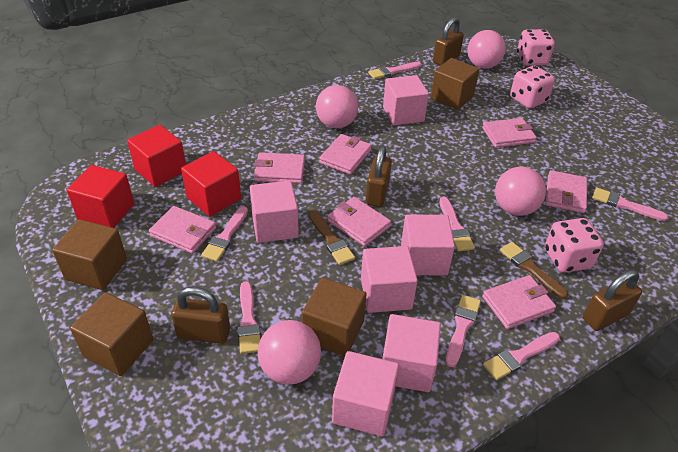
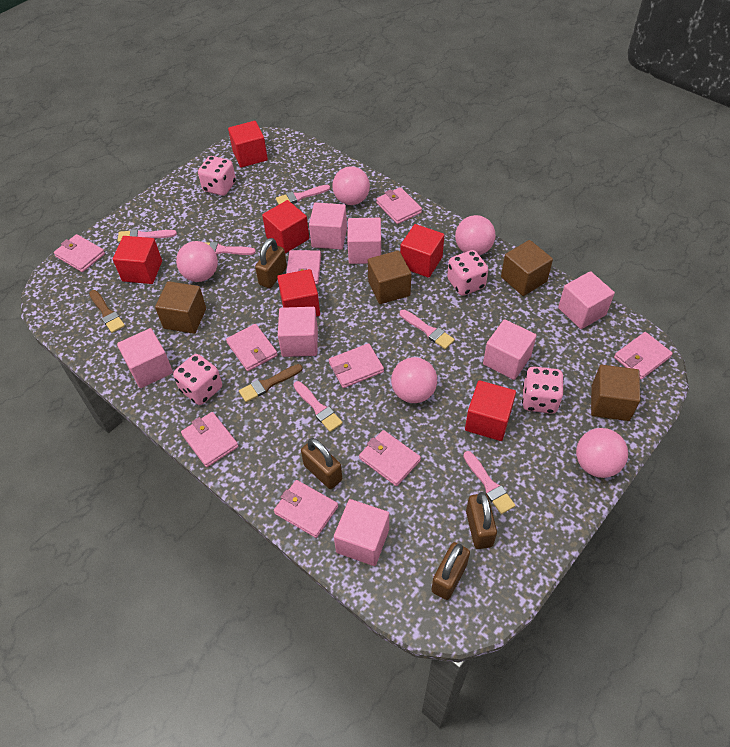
pink ball: [258,320,321,385] [316,85,358,128] [467,30,506,69] [495,167,546,216] = 4 -> [176,241,218,282] [332,166,370,205] [391,357,437,403] [455,215,495,255] [576,428,628,478] = 5
pink brush: [201,206,248,262] [238,281,261,354] [368,62,421,79] [439,197,475,251] [446,295,481,367] [483,332,560,380] [592,187,668,221] = 7 -> [117,229,177,242] [204,242,256,255] [276,185,330,204] [294,381,343,432] [400,310,455,349] [463,451,515,514] = 6
pink cube: [250,181,299,243] [332,351,399,436] [361,246,418,313] [383,75,429,125] [383,314,441,392] [401,215,455,275] = 6 -> [117,328,173,388] [278,307,318,357] [309,203,347,250] [334,499,389,566] [347,218,381,264] [483,319,537,380] [558,271,615,329] = 7
pink dice: [510,66,555,109] [517,29,555,66] [545,218,604,273] = 3 -> [173,354,222,405] [198,156,236,196] [447,250,488,296] [522,366,564,414] = 4
pink wallet: [149,206,216,254] [254,152,305,183] [319,134,372,174] [327,197,391,246] [482,118,537,148] [482,275,556,329] [546,170,587,213] = 7 -> [54,234,105,272] [181,412,238,467] [226,324,278,371] [274,480,338,538] [286,250,321,285] [329,343,384,388] [359,430,421,486] [376,187,422,224] [614,332,673,379] = 9
red cube: [67,165,134,228] [127,125,186,187] [181,151,241,217] = 3 -> [113,236,162,284] [228,121,268,168] [262,200,309,253] [277,269,320,317] [400,224,444,278] [465,380,516,441] = 6

